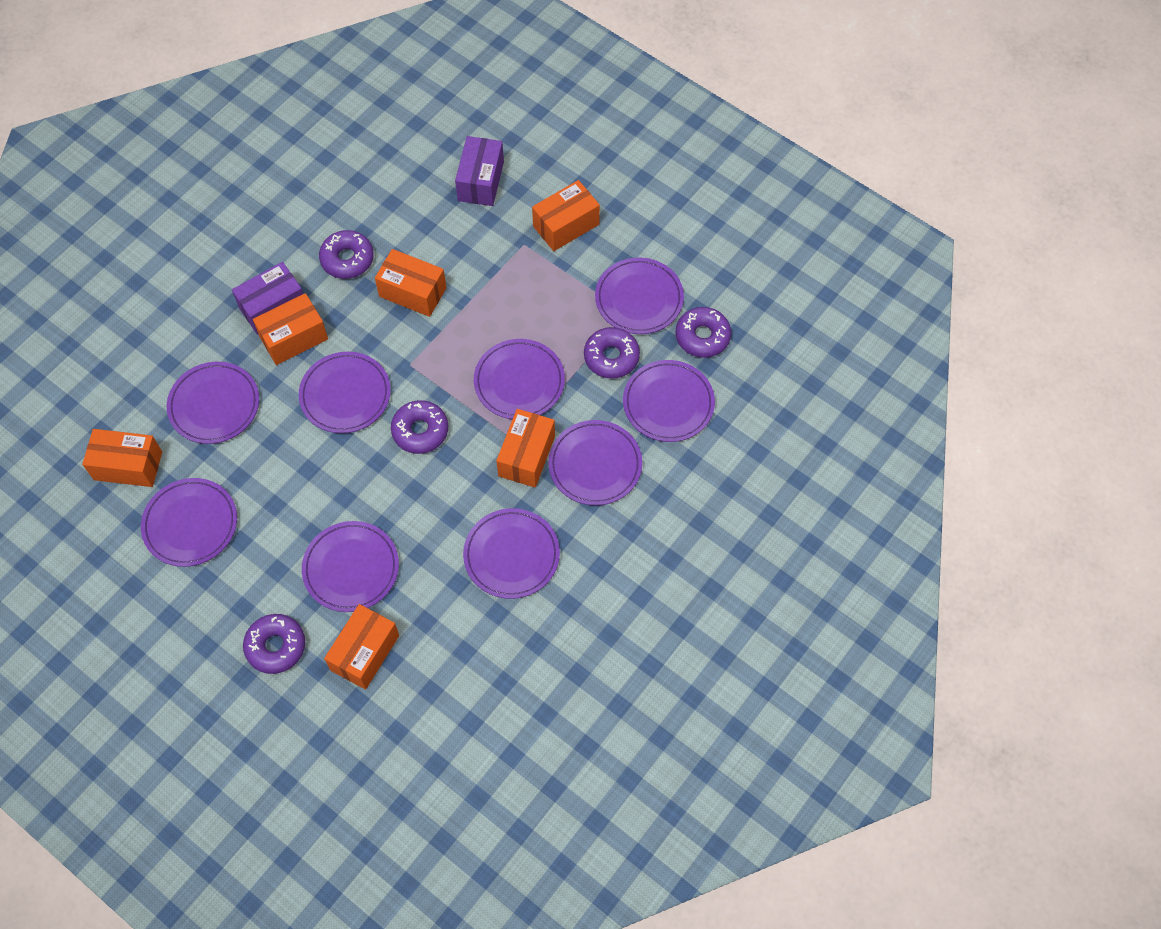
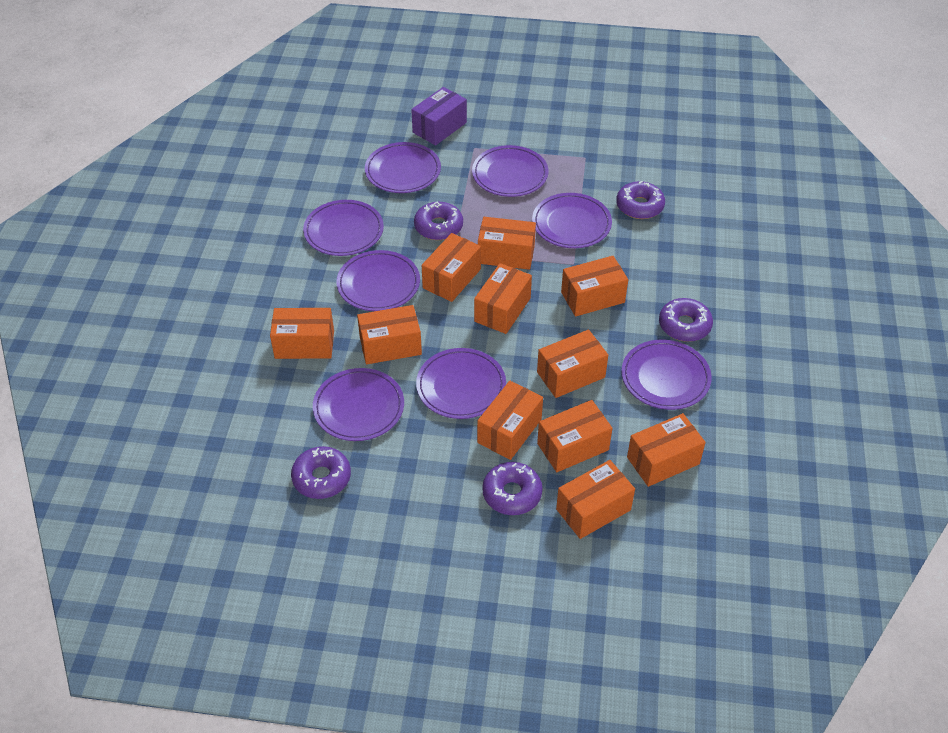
orange box: [82,429,162,487] [253,293,328,365] [324,604,399,690] [375,249,447,317] [496,409,555,488] [532,180,600,251] = 6 -> [270,308,334,359] [357,305,422,364] [422,233,481,302] [474,263,532,334] [477,381,543,460] [478,217,536,270] [537,329,608,398] [537,400,612,472] [556,460,635,539] [561,256,628,317] [627,413,706,487] = 11
purple box: [232,262,303,335] [455,136,504,206] = 2 -> [411,87,467,145] = 1
purple plate: [141,478,237,567] [167,362,259,444] [299,352,391,433] [302,521,399,612] [463,508,560,599] [474,339,565,419] [548,420,642,506] [595,258,684,334] [623,360,715,442] = 9 -> [303,200,384,256] [313,368,404,441] [336,250,420,311] [365,142,441,193] [416,348,506,419] [472,145,548,197] [532,193,612,248] [621,340,712,410] = 8

